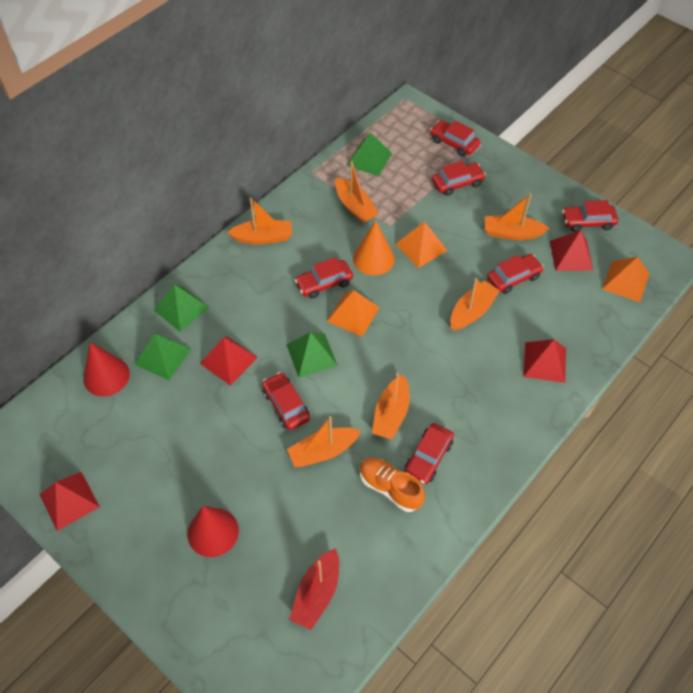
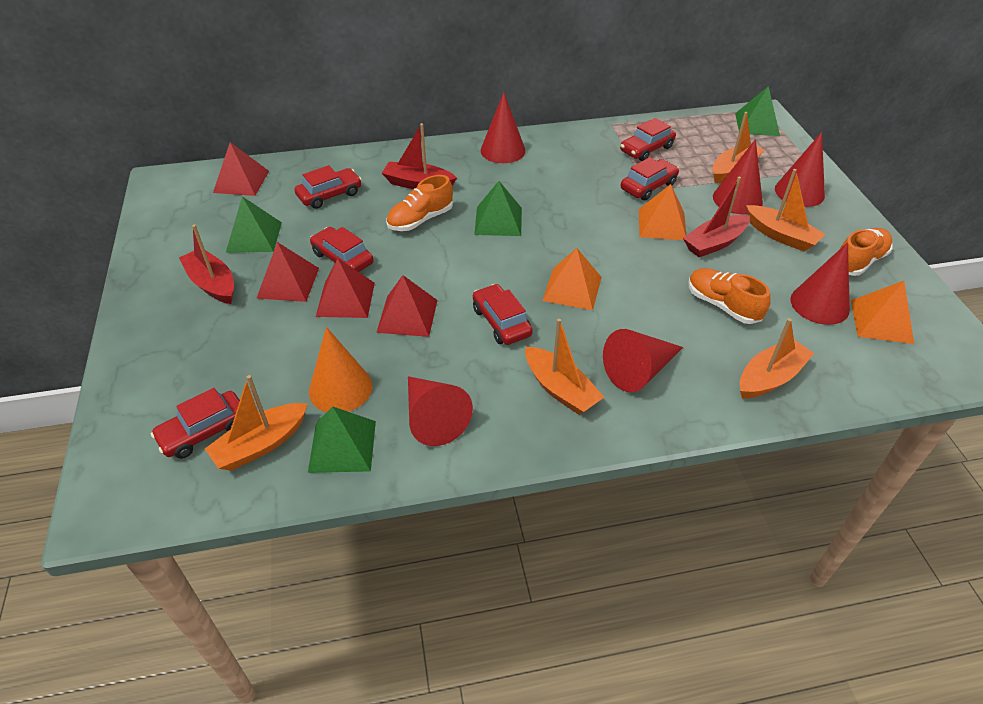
orange boat: [227,198,292,245] [287,416,361,467] [335,161,378,223] [372,373,410,439] [450,278,500,331] [485,193,550,240] = 6 -> [205,375,308,471] [525,319,604,415] [712,112,765,183] [740,318,814,399] [746,169,825,252] = 5
orange shoe: [360,458,425,512] = 1 -> [386,175,453,231] [689,268,771,324] [840,228,893,276] = 3
red boat: [289,548,339,630] = 1 -> [179,224,234,304] [382,123,457,189] [683,177,750,257] = 3
red car: [262,372,310,430] [295,257,353,299] [404,423,454,484] [430,120,480,157] [432,161,486,196] [487,254,544,294] [562,200,618,232] = 7 -> [151,388,240,459] [294,165,362,209] [310,227,374,272] [473,284,533,345] [620,118,676,161] [621,157,679,200] = 6
red cone: [83,342,130,396] [188,506,239,557] = 2 -> [408,376,473,446] [481,92,526,163] [603,329,683,392] [713,139,763,214] [775,132,825,207] [790,242,850,325] = 6

